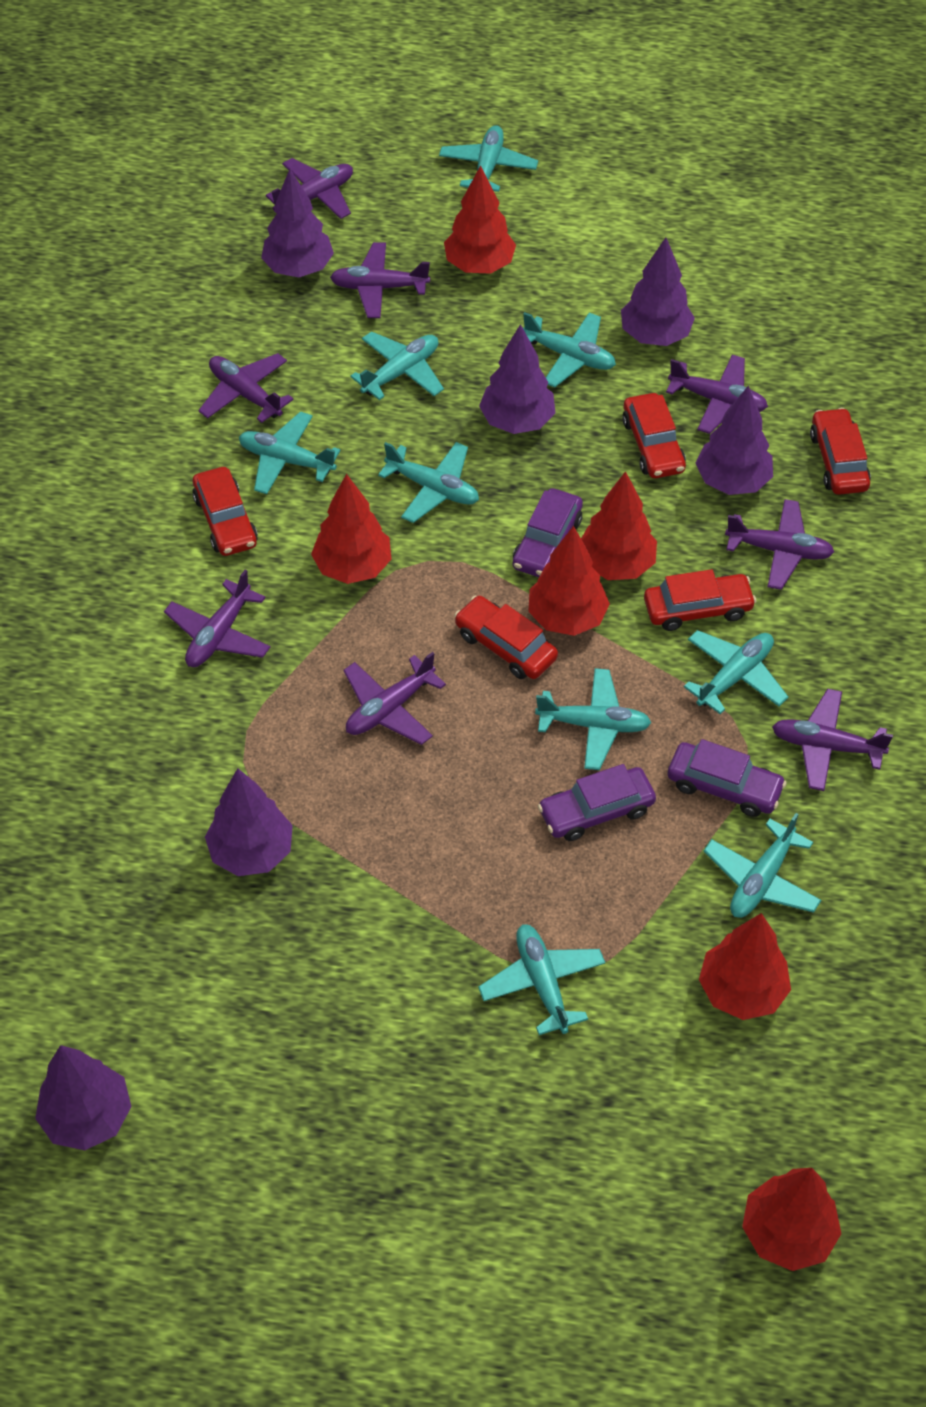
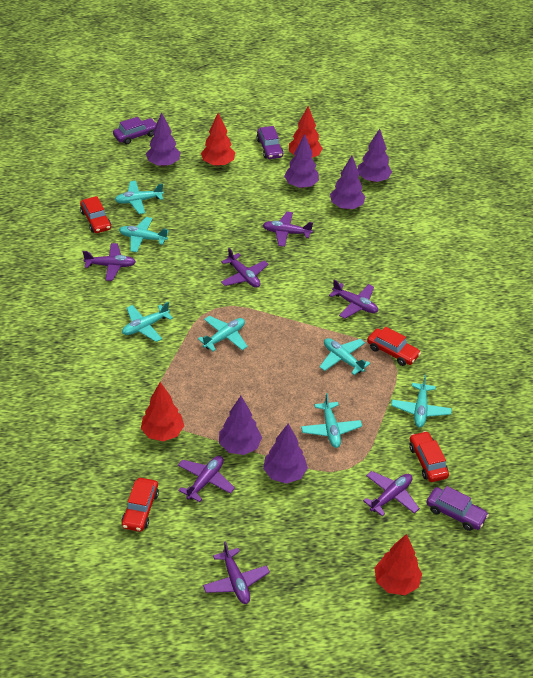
purple plane: [164,570,270,667] [198,353,294,423] [266,158,353,219] [330,242,430,318] [344,652,446,745] [666,355,768,434] [725,499,834,590] [772,689,893,791] = 8 -> [83,243,136,281] [178,456,235,502] [203,541,270,604] [221,248,268,288] [263,211,313,247] [329,279,378,319] [363,471,420,516] = 7
red car: [192,467,258,556] [454,596,558,679] [622,393,686,478] [644,569,757,631] [810,408,871,495] = 5 -> [80,196,111,233] [121,478,159,532] [367,327,421,366] [409,431,449,482] = 4
red tree: [311,474,391,584] [444,165,516,274] [528,526,610,636] [581,471,657,580] [699,913,791,1020] [742,1168,841,1271] = 6 -> [141,382,184,442] [201,113,235,167] [289,106,323,158] [374,534,422,595] = 4
turquoise plane: [239,412,340,494] [350,331,444,400] [378,442,479,523] [439,125,538,192] [478,924,606,1035] [523,312,616,388] [535,668,651,770] [684,630,789,714] [704,813,821,918] = 9 -> [115,181,164,214] [119,217,169,252] [122,302,173,342] [198,316,248,351] [301,393,362,448] [320,338,371,375] [391,375,452,427] = 7

